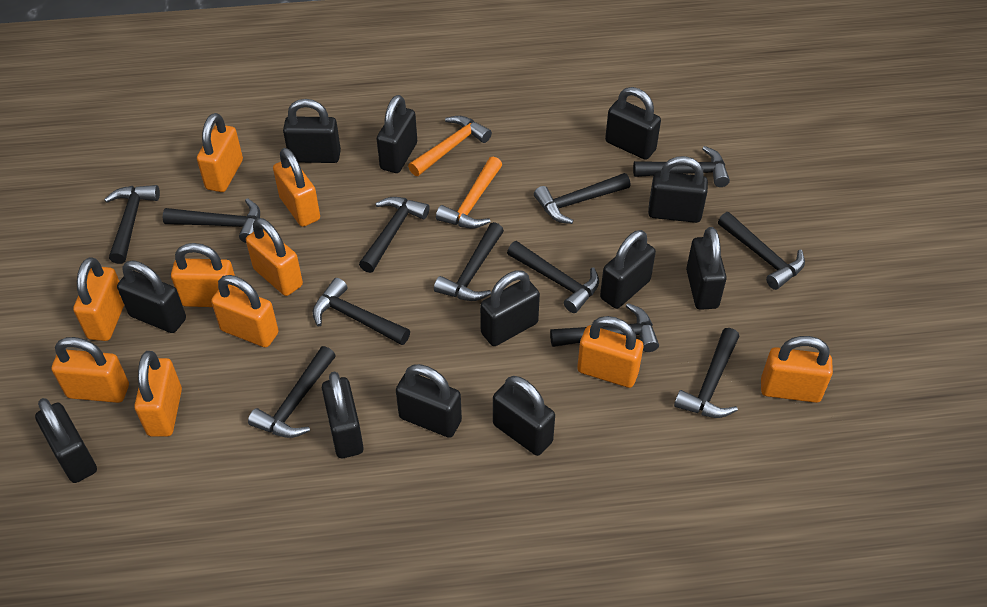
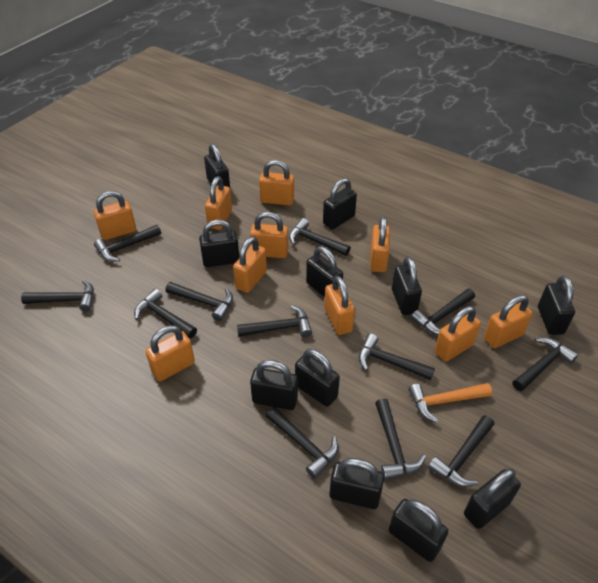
black padlock: [35,398,97,483] [117,260,186,333] [283,99,341,163] [322,371,364,458] [377,95,417,173] [396,364,462,438] [480,271,540,346] [493,376,555,456] [600,230,656,309] [605,87,661,160] [648,156,708,223] [686,227,727,310] = 12 -> [199,220,239,267] [204,144,230,188] [250,360,298,410] [295,349,340,407] [306,246,343,297] [323,178,357,230] [329,458,384,509] [389,499,448,562] [392,257,422,315] [464,468,521,529] [538,276,575,335] = 11
orange hammer: [408,116,492,176] [436,157,502,229] = 2 -> [408,383,492,423] = 1

